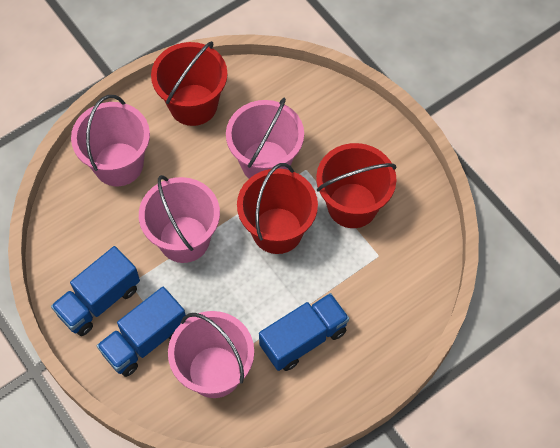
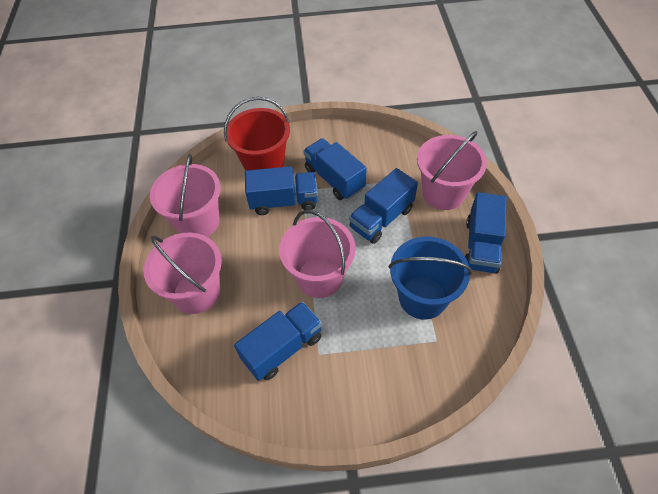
blue bucket: none = 0 -> [389,237,472,320] = 1
blue truck: [51,246,140,336] [97,287,186,377] [259,293,349,371] = 3 -> [234,302,322,381] [245,166,318,215] [303,138,367,200] [349,168,418,244] [465,192,506,274] = 5
red bucket: [151,41,227,126] [237,163,318,254] [316,143,396,228] = 3 -> [224,97,290,171] = 1

